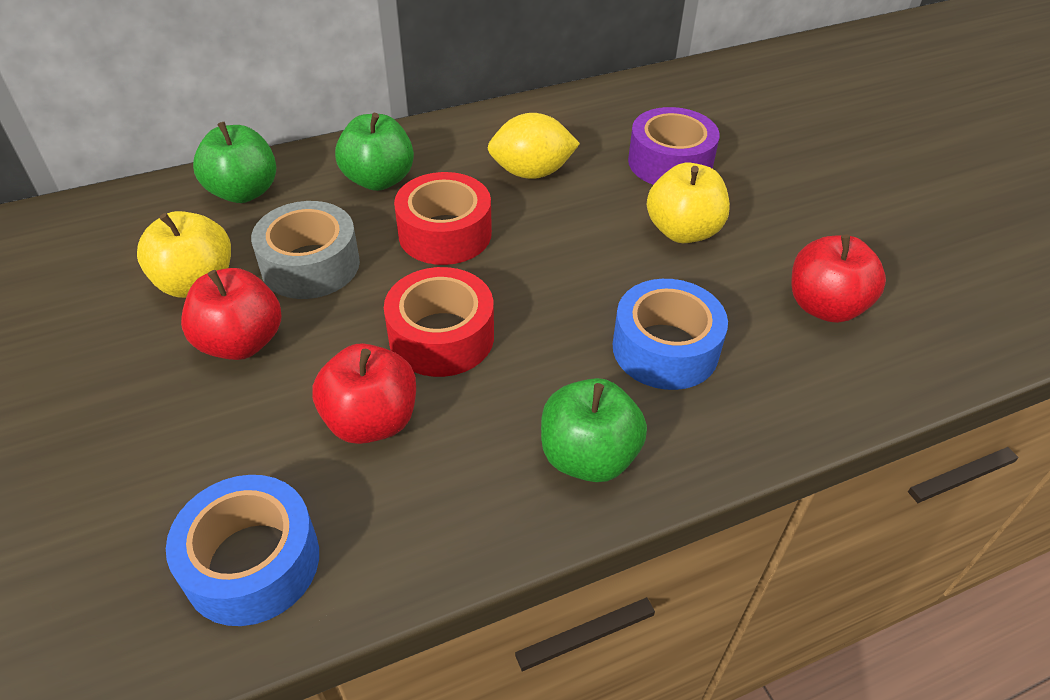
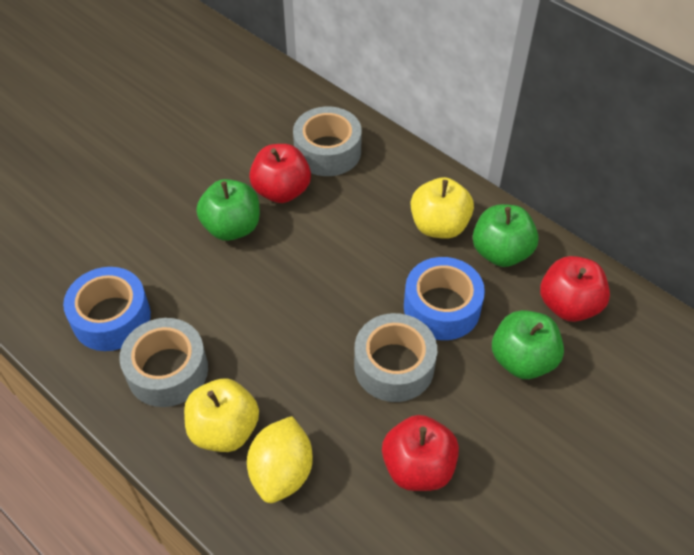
grey tape: [251,201,360,299] = 1 -> [120,318,208,407] [293,107,362,176] [354,313,437,402] = 3
purple tape: [628,107,720,185] = 1 -> none = 0
red tape: [384,267,494,377] [394,172,492,265] = 2 -> none = 0

